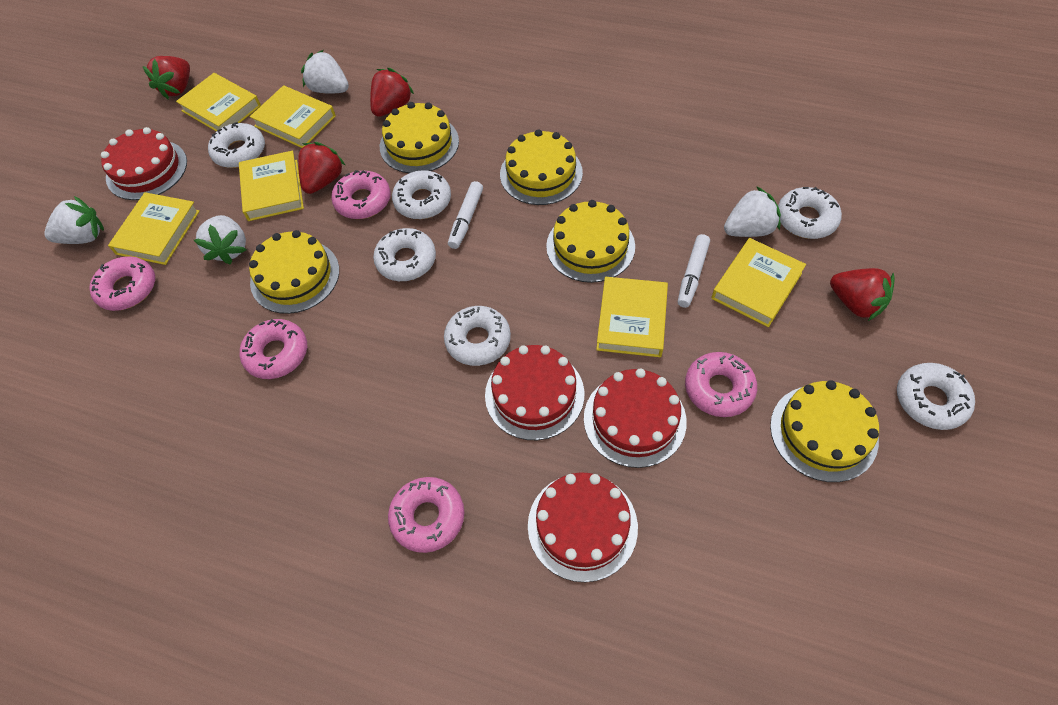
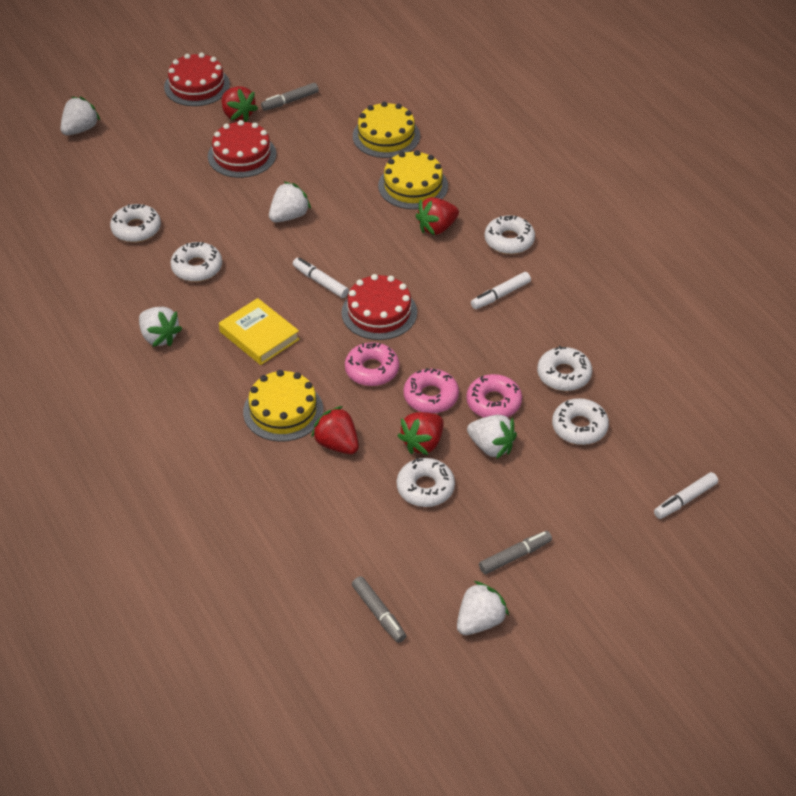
grey marker: none = 0 -> [261,83,319,111] [352,576,406,643] [479,531,552,574] = 3
pink donut: [89,256,155,311] [240,319,307,379] [331,170,391,219] [388,477,464,553] [685,352,757,417] = 5 -> [345,342,399,386] [404,368,459,414] [466,374,522,418] = 3
red cake: [101,127,187,200] [485,345,584,440] [528,472,638,582] [584,368,687,468] = 4 -> [164,53,230,106] [208,120,276,178] [341,274,417,340] = 3
white marker: [448,181,483,249] [678,234,710,308] = 2 -> [293,258,349,298] [471,272,531,309] [654,472,718,519] = 3
white strawberry: [44,196,104,244] [194,215,246,265] [301,50,349,94] [724,186,781,237] = 4 -> [60,96,100,135] [139,307,182,347] [269,181,311,222] [457,581,509,635] [467,415,517,459] = 5
yellow book: [108,192,200,265] [176,73,261,131] [239,151,304,221] [250,85,336,148] [596,277,668,357] [711,238,806,327] = 6 -> [219,298,300,365] = 1
yellow cake: [249,230,339,314] [380,102,459,173] [500,129,583,205] [546,200,635,283] [770,380,879,482] = 5 -> [243,370,323,442] [353,102,420,158] [378,150,448,209] = 3

